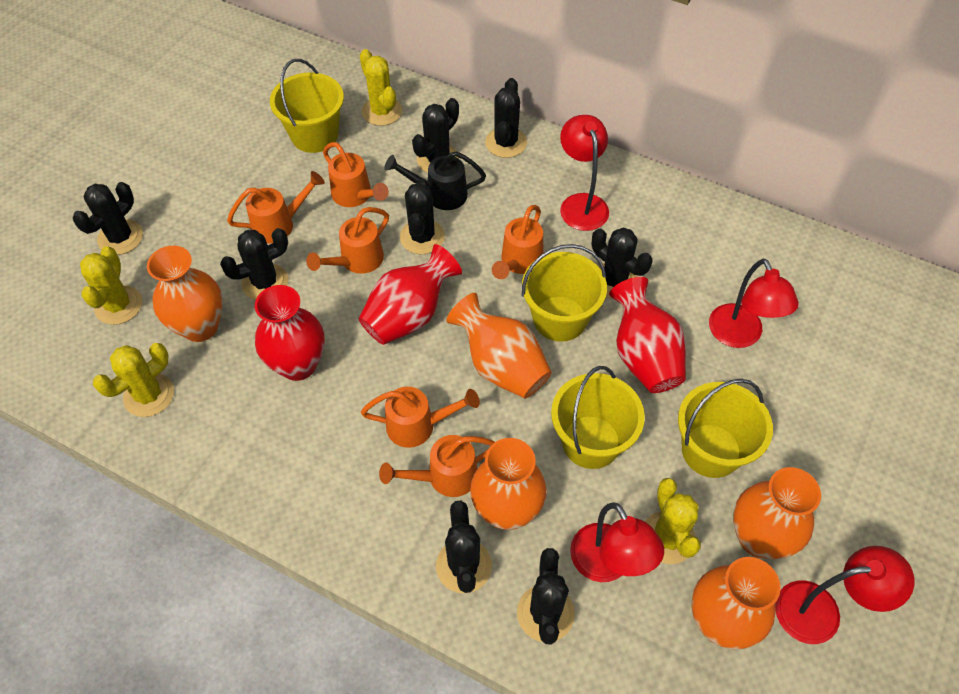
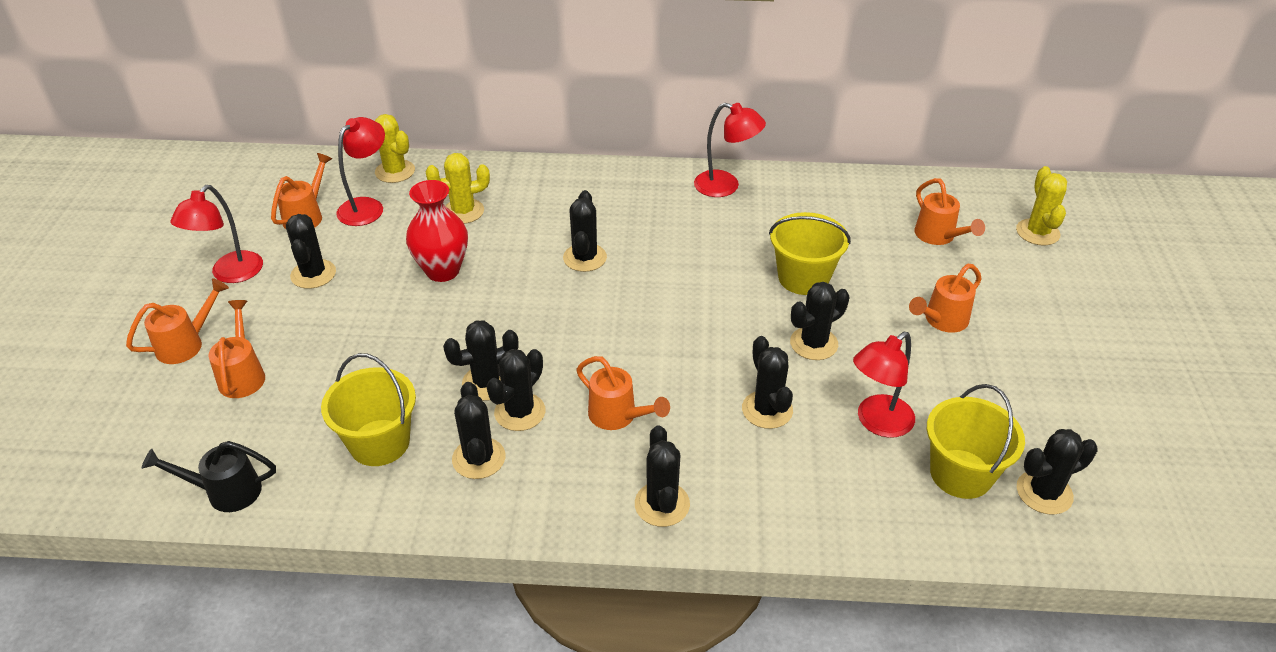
black cactus: [73,182,143,255] [220,228,288,300] [400,178,445,254] [412,98,459,173] [436,501,492,593] [485,78,527,158] [517,548,575,644] [592,227,653,299] = 8 -> [286,214,336,289] [443,320,518,401] [452,382,506,479] [486,349,545,431] [563,190,607,272] [635,425,690,527] [742,336,793,429] [790,282,849,360] [1017,429,1097,515] = 9
orange vase: [147,246,223,342] [446,293,552,399] [470,438,547,530] [691,557,781,650] [733,467,821,559] = 5 -> none = 0
red vase: [255,285,325,381] [358,244,462,345] [609,277,686,393] = 3 -> [406,180,468,282] = 1
yellow bucket: [270,59,344,153] [522,244,607,342] [551,366,645,469] [678,379,773,478] = 4 -> [321,353,416,466] [769,212,851,295] [927,384,1025,499] = 3
yellow cactus: [80,246,142,325] [93,343,174,417] [360,49,402,126] [645,478,701,564] = 4 -> [375,114,415,183] [426,153,490,224] [1016,166,1067,246] = 3

